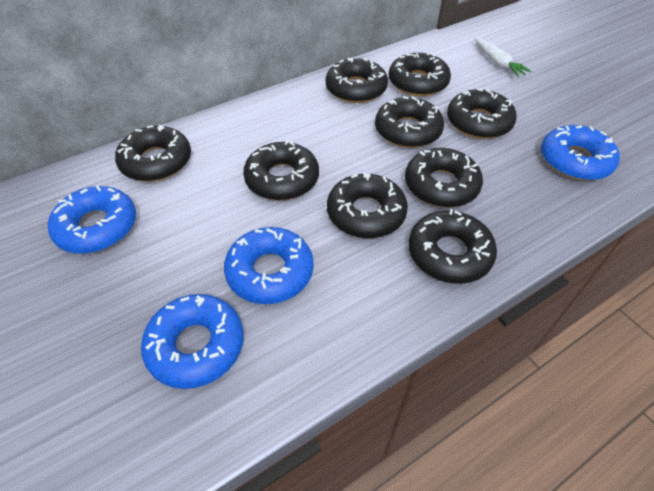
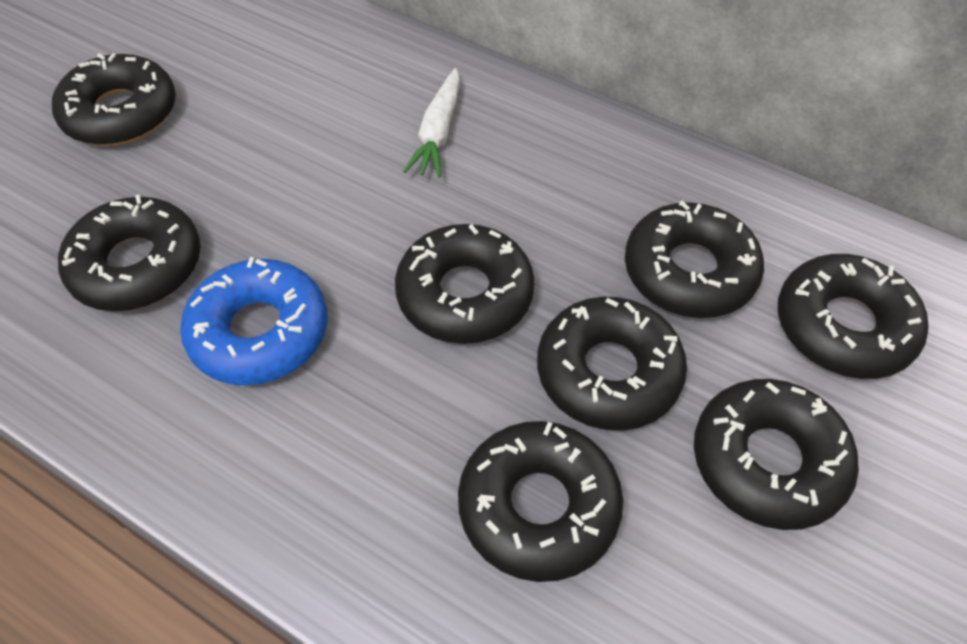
black donut: [115,125,191,182] [243,140,319,200] [326,58,388,103] [327,173,408,238] [375,96,444,148] [389,52,451,96] [405,148,483,208] [408,209,497,284] [447,88,517,139] = 9 -> [52,53,176,146] [58,194,201,311] [395,224,535,344] [458,421,624,582] [537,296,687,431] [625,201,764,318] [694,379,859,530] [778,254,928,379] = 8
blue donut: [48,186,136,254] [141,294,244,389] [224,227,314,304] [541,125,620,180] = 4 -> [180,257,328,385] = 1

